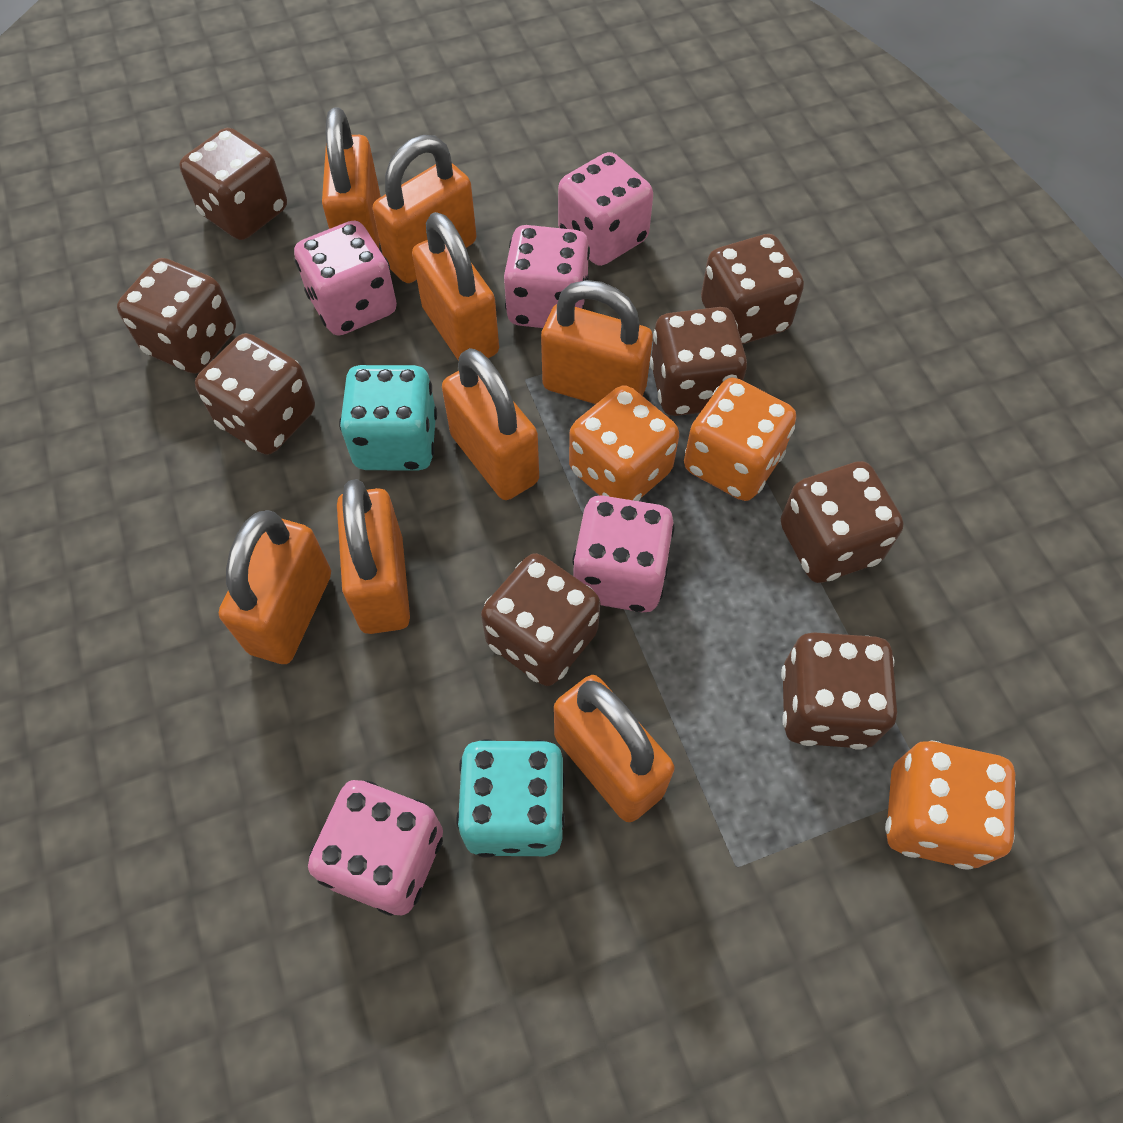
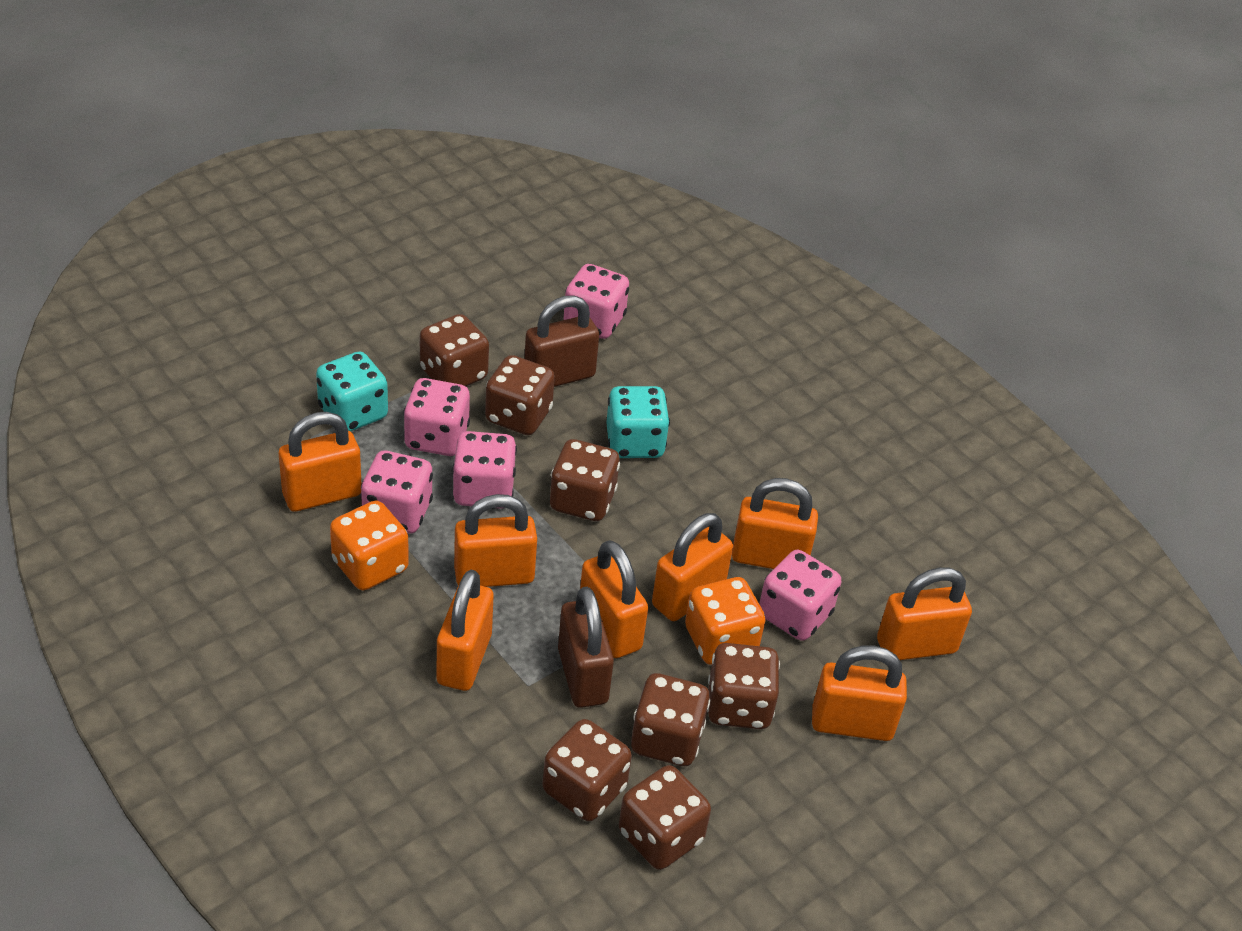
brown dice: [117,258,236,374] [179,128,287,240] [195,333,315,455] [481,553,600,686] [650,307,747,416] [701,234,804,345] [781,461,904,583] [781,632,897,750] = 8 -> [420,314,489,386] [485,355,555,435] [543,719,632,821] [550,439,620,521] [619,765,711,870] [631,673,710,766] [707,643,780,729] = 7
brown padlock: none = 0 -> [524,295,599,387] [558,587,614,708] = 2
orange dice: [569,385,679,501] [684,378,796,501] [885,741,1016,870] = 3 -> [330,501,409,590] [685,577,766,665] = 2

